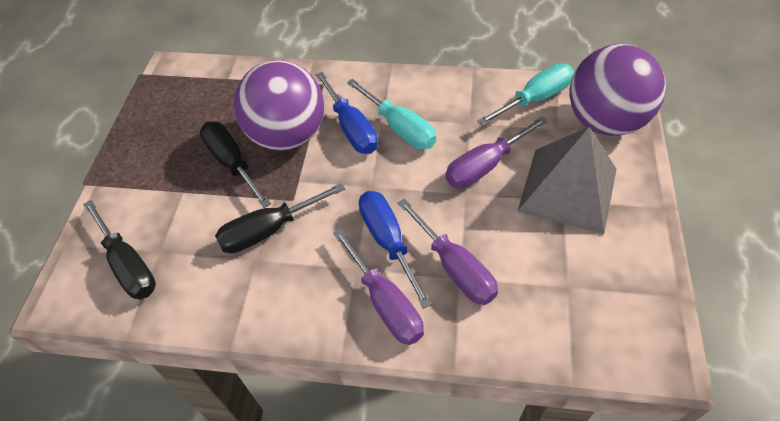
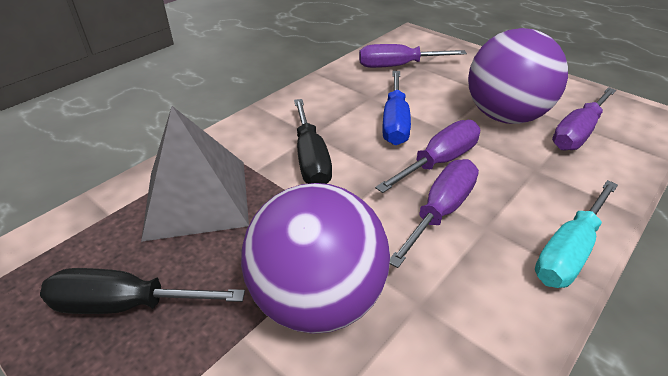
black screwdriver: [83,200,156,299] [200,122,271,208] [215,183,345,253] = 3 -> [40,268,245,314] [294,99,332,184] = 2
blue screwdriver: [316,72,378,154] [359,191,432,309] = 2 -> [382,71,411,145] = 1
purple screwdriver: [333,228,424,345] [398,198,498,305] [446,116,548,188] = 3 -> [359,44,467,68] [375,120,480,193] [390,159,479,268] [552,87,616,150] = 4
turquoise screwdriver: [347,79,436,149] [477,63,574,126] = 2 -> [535,180,618,288] = 1

